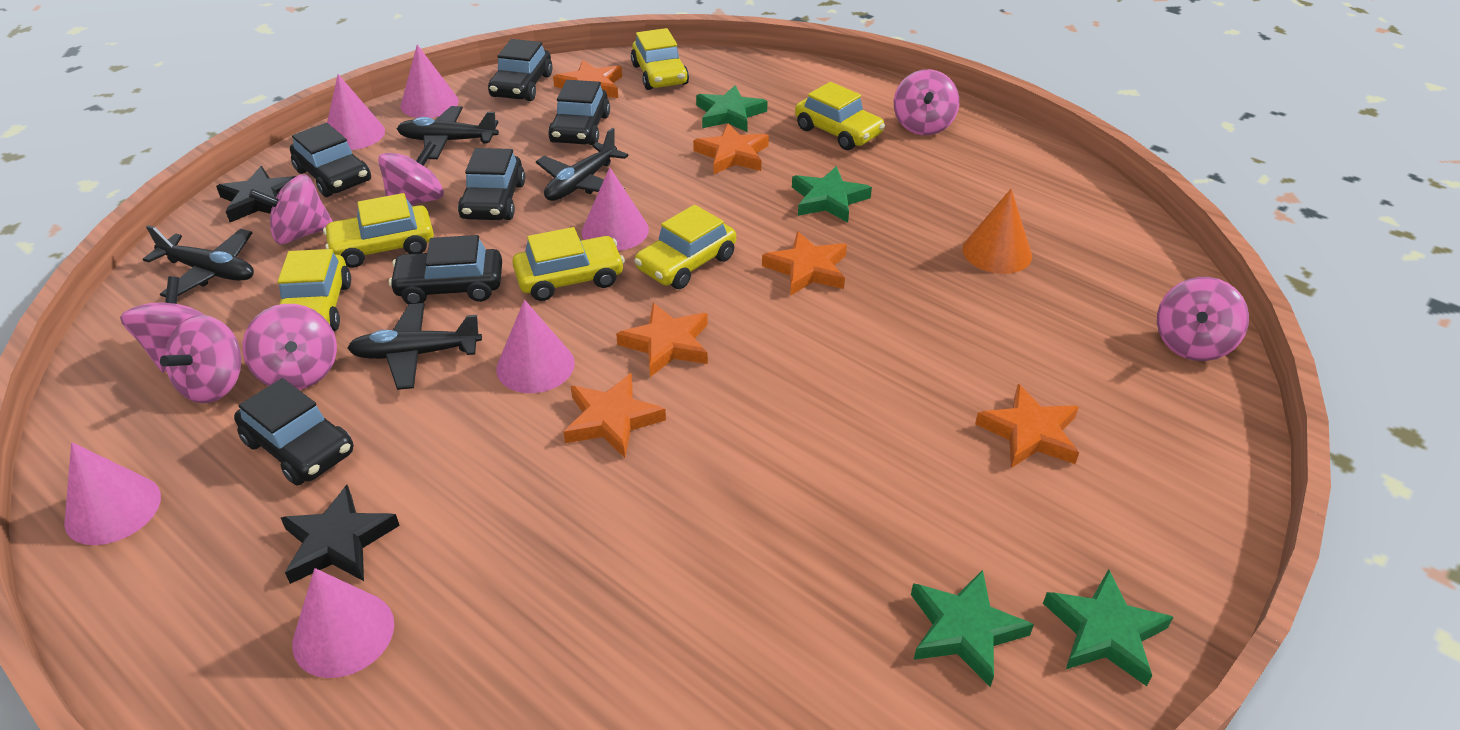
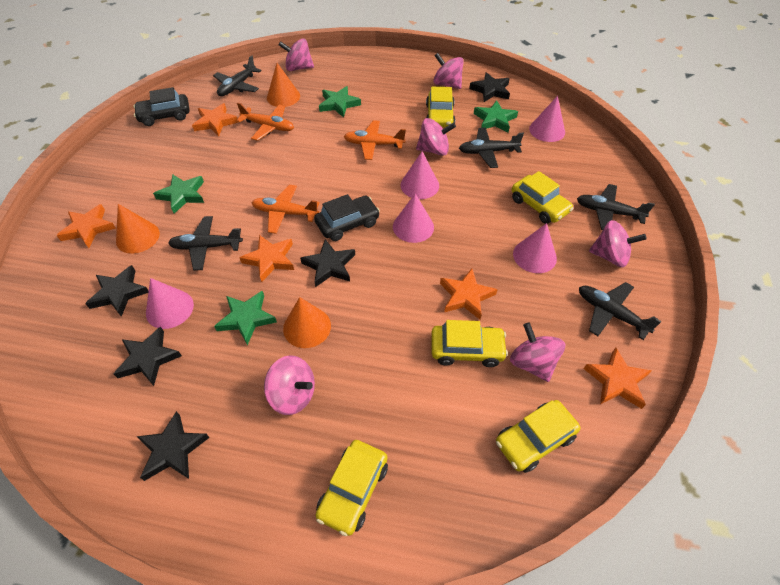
black car: [234,378,354,486] [290,123,371,197] [389,235,502,304] [458,148,525,220] [488,39,553,101] [548,80,610,145] = 6 -> [133,87,189,126] [314,194,380,241] = 2
black plane: [143,225,254,297] [347,303,482,390] [397,106,499,159] [536,128,628,201] = 4 -> [168,216,243,271] [213,56,262,96] [459,128,524,168] [577,184,655,230] [579,282,662,340] = 5
black star: [216,166,296,222] [281,485,400,584] = 2 -> [85,265,149,317] [114,326,182,386] [136,411,210,481] [300,239,355,287] [469,72,510,102] = 5
orange cone: [963,189,1032,274] = 1 -> [116,204,160,254] [267,63,300,107] [283,297,331,348] = 3
orange plane: none = 0 -> [236,103,294,141] [252,185,319,234] [344,120,406,160] = 3
orange star: [553,60,622,98] [564,373,666,458] [616,303,708,377] [693,124,769,174] [762,231,847,296] [975,384,1079,468] = 6 -> [56,204,116,248] [192,103,239,136] [239,235,294,282] [440,269,498,319] [584,348,652,409] = 5
pink cone: [64,442,161,545] [292,568,394,678] [327,74,385,150] [400,45,459,118] [496,300,575,393] [582,167,649,251] = 6 -> [146,278,194,329] [393,193,434,243] [401,151,439,199] [513,223,557,273] [529,96,565,142] = 5
pink spinning top: [120,276,204,373] [160,315,242,403] [242,304,337,390] [249,174,333,244] [378,141,444,205] [894,69,959,135] [1157,277,1249,361] = 7 -> [264,355,315,415] [278,38,314,71] [416,118,456,156] [433,53,464,89] [510,322,565,382] [589,220,647,267] = 6
yellow car: [278,249,351,331] [323,193,434,268] [512,227,625,301] [631,28,689,90] [634,205,736,289] [795,82,885,150] = 6 -> [316,440,388,536] [426,87,455,128] [431,320,508,367] [496,400,581,473] [511,171,574,224] = 5

